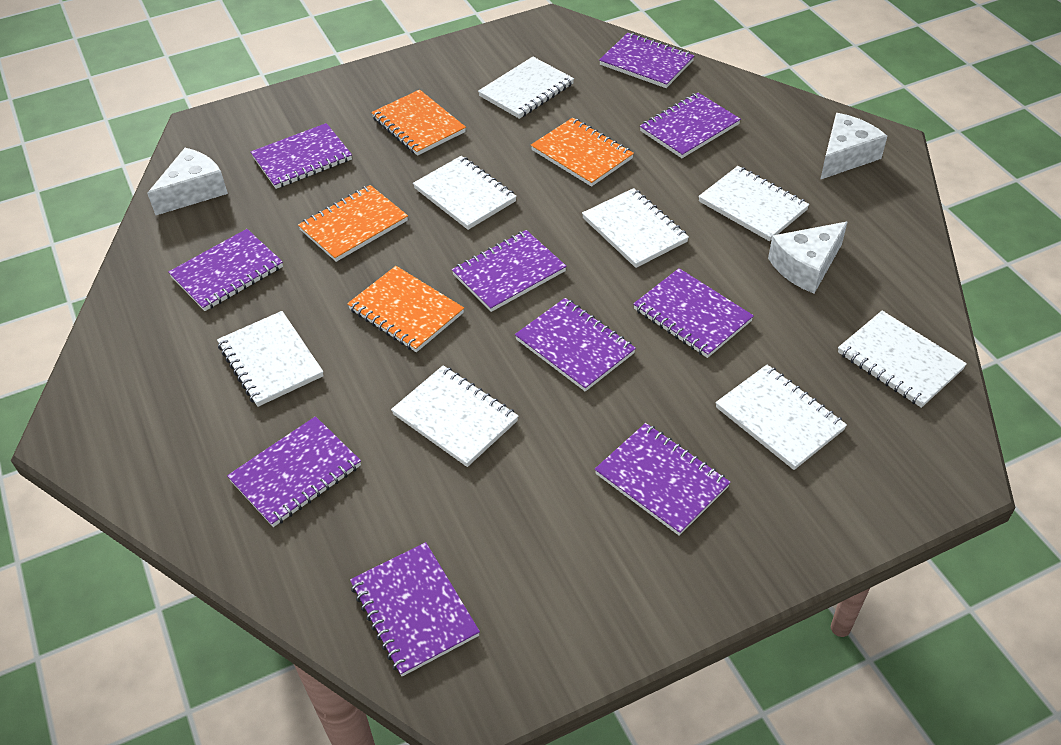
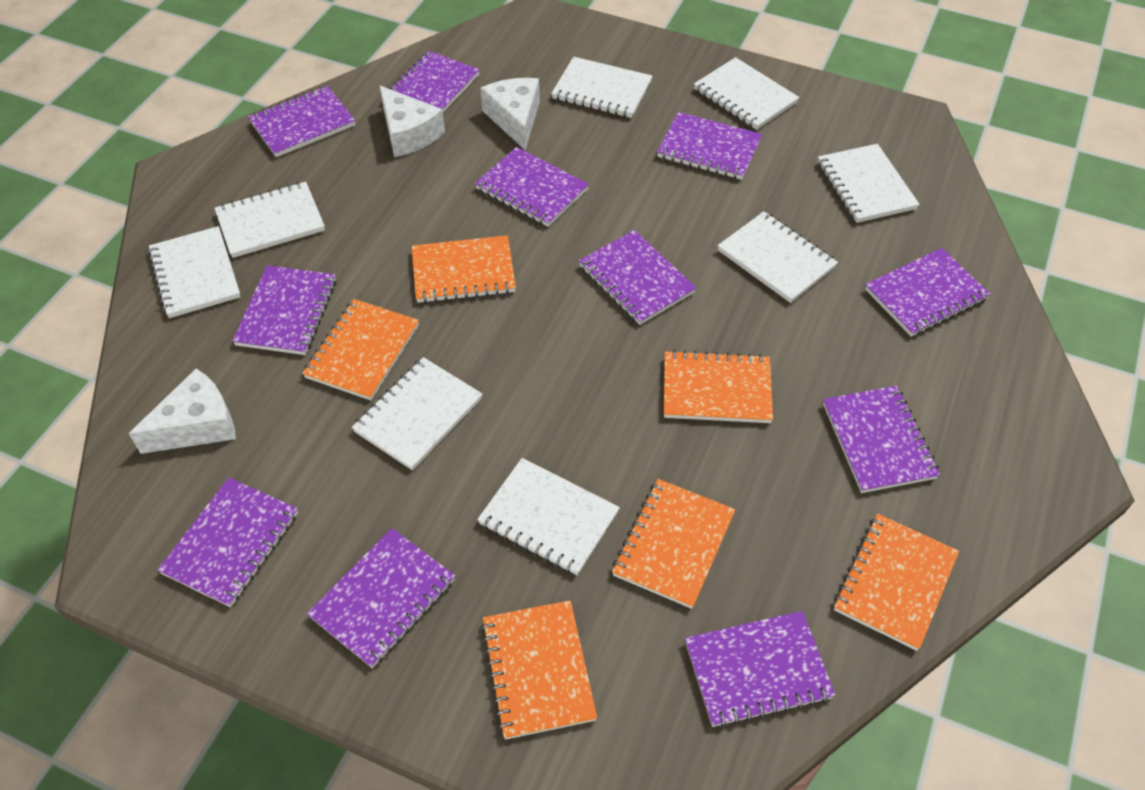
orange notebook: [298,185,408,262] [347,266,464,352] [371,90,466,156] [531,118,634,187] = 4 -> [302,299,419,400] [412,235,516,303] [481,600,597,740] [612,479,735,609] [664,350,773,423] [834,514,959,651] = 6
purple notebook: [168,229,283,311] [227,416,361,527] [251,123,352,189] [350,542,480,677] [452,230,567,312] [515,298,636,392] [595,423,731,536] [599,33,695,88] [633,268,754,358] [640,93,741,158] = 10 -> [157,478,298,607] [232,265,336,355] [248,86,356,157] [307,528,455,668] [381,51,480,113] [475,147,589,227] [579,230,696,325] [657,112,762,180] [685,611,835,728] [823,386,940,493] [865,248,990,337] = 11

